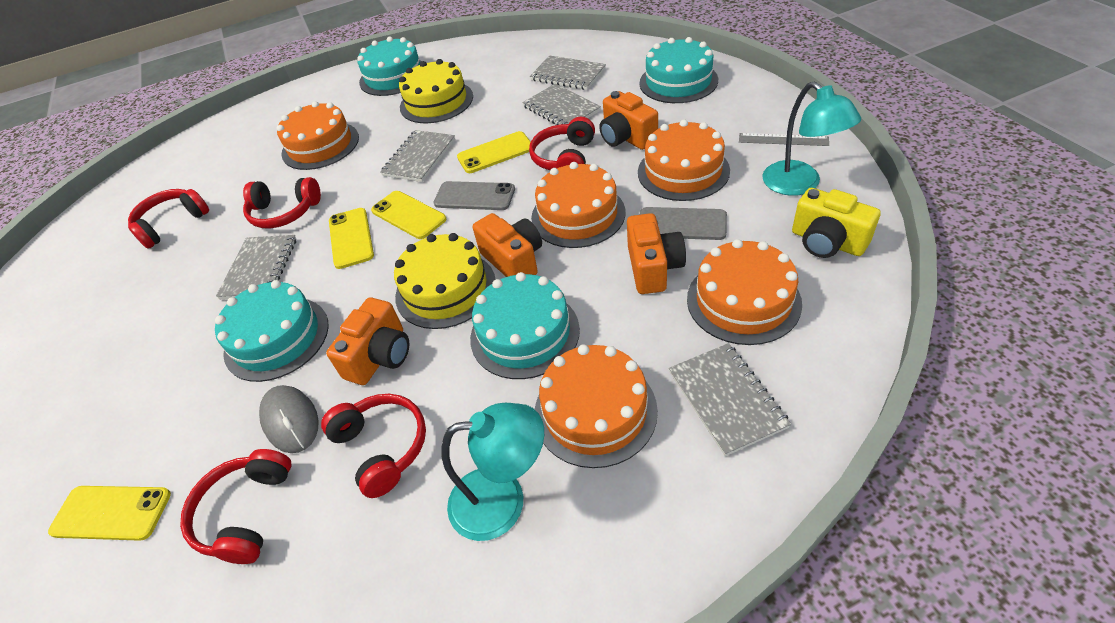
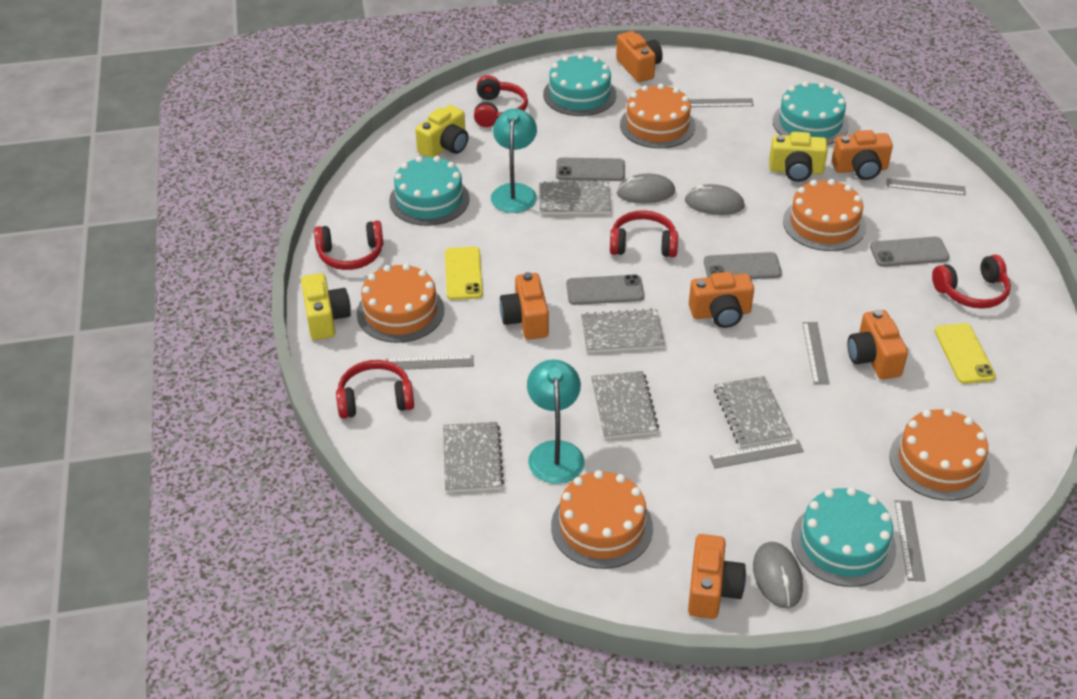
grey mouse: [259,385,319,453] = 1 -> [616,174,675,204] [685,184,745,215] [753,542,803,608] = 3
grey phone: [433,181,515,210] [640,207,727,240] = 2 -> [556,158,625,181] [566,274,644,305] [704,252,782,279] [870,237,950,267] = 4
grey ruler: [739,133,829,146] = 1 -> [386,355,474,370] [689,98,754,107] [709,440,804,469] [802,322,830,385] [887,178,966,195] [894,500,926,582] = 6
orange camera: [326,297,409,385] [473,213,542,277] [599,91,658,150] [627,213,686,294] = 4 -> [500,272,549,340] [616,31,663,82] [688,534,746,619] [689,272,754,328] [832,130,893,180] [847,310,908,379] = 6
yellow cake: [394,233,496,329] [399,59,473,123] = 2 -> none = 0
yellow camera: [792,188,881,258] = 1 -> [301,273,351,340] [415,105,469,157] [769,132,828,182] = 3
yellow phone: [48,486,171,541] [329,208,374,269] [371,191,446,239] [457,131,531,173] = 4 -> [445,247,483,300] [935,323,996,384] = 2

